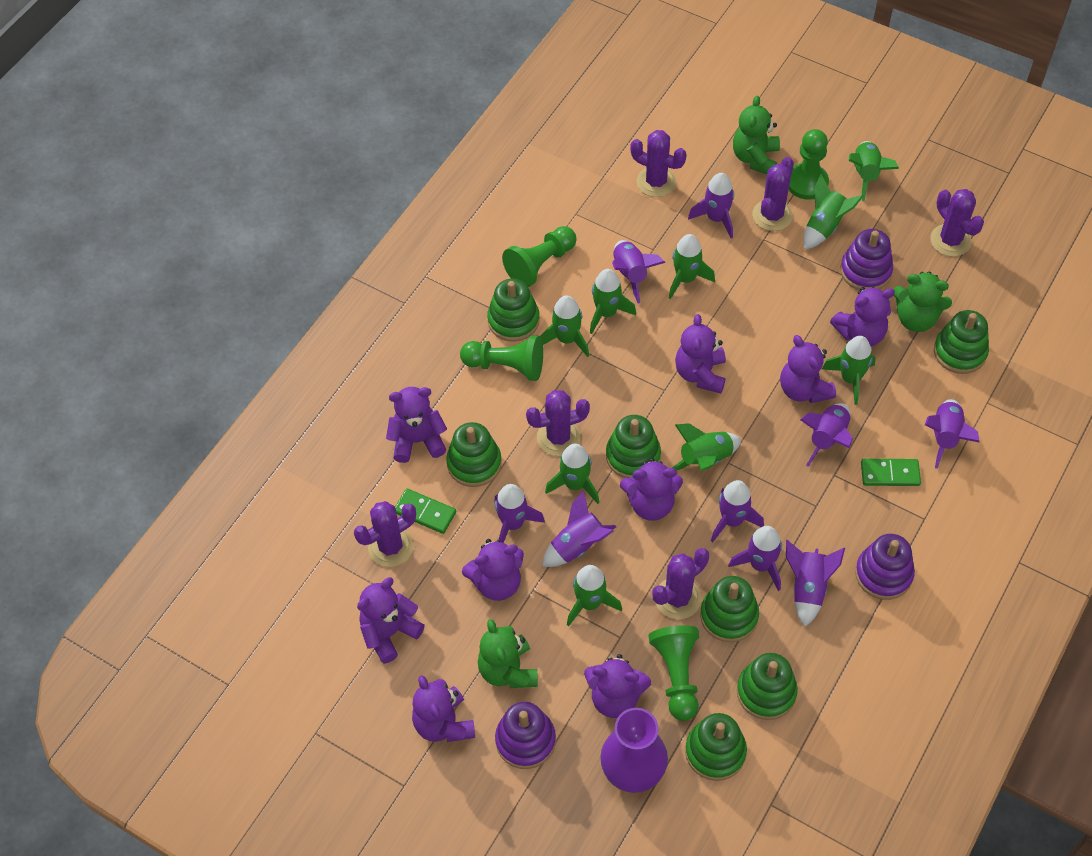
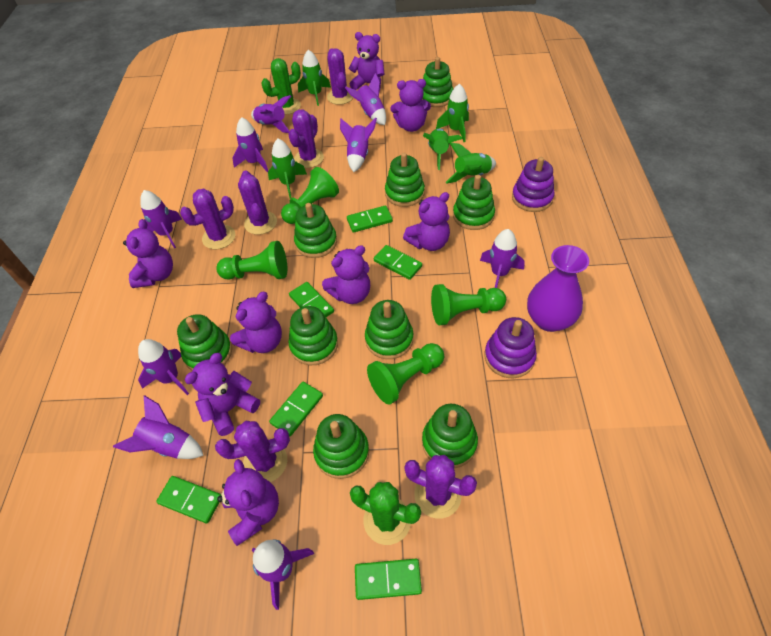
green cactus: none = 0 -> [261,58,301,115] [350,482,421,545] = 2
green domino: [395,488,456,534] [861,459,921,486] = 2 -> [156,476,221,523] [269,382,323,436] [289,282,334,317] [347,205,393,233] [355,559,422,600] [374,245,422,280] = 6
green rocket: [540,295,589,357] [545,444,600,504] [567,565,622,626] [590,269,636,334] [669,234,715,299] [672,423,741,471] [803,174,864,249] [822,336,876,405] [849,141,899,202] = 9 -> [268,139,307,199] [298,50,331,106] [423,129,462,170] [436,84,469,142] [445,143,496,184] = 5
green stacking toy: [446,422,502,487] [487,279,540,342] [606,415,661,478] [685,713,747,781] [700,576,759,642] [737,653,798,720] [934,310,989,374] = 7 -> [177,314,232,371] [289,306,338,365] [294,203,337,258] [313,414,369,479] [365,300,413,359] [385,153,425,207] [422,57,453,107] [422,404,478,468] [453,175,495,230] = 9
green teddy bear: [478,619,538,688] [733,96,780,175] [893,272,952,332] = 3 -> none = 0
purple stacking toy: [495,702,556,769] [840,229,893,290] [855,534,915,600] = 3 -> [485,317,537,378] [512,157,554,212] = 2
purple teddy bear: [357,577,425,664] [386,387,447,463] [412,675,475,742] [462,539,524,601] [584,654,651,718] [620,458,683,521] [675,314,726,394] [780,335,836,403] [830,287,895,346] = 9 -> [123,219,173,288] [184,353,260,436] [217,459,279,546] [230,292,282,353] [322,245,370,304] [348,32,384,91] [390,79,431,132] [403,192,450,251] = 8

